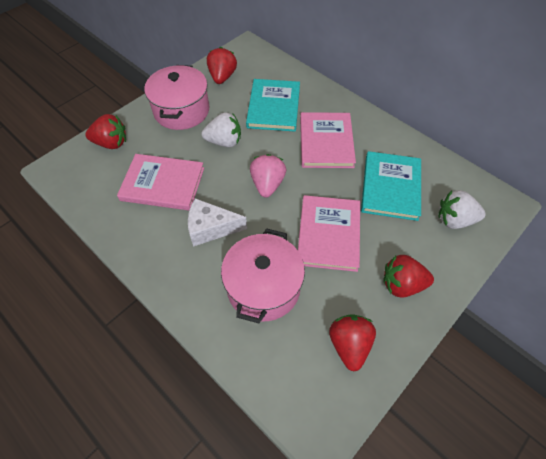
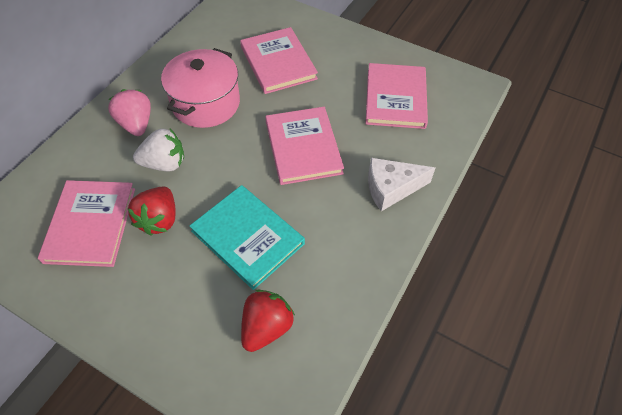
pink book: [117,154,204,211] [298,195,360,272] [300,112,356,168] = 3 -> [38,180,135,267] [240,27,318,94] [265,107,344,185] [365,63,428,129] = 4
pink pot: [144,65,209,130] [221,228,305,323] = 2 -> [161,48,240,128] = 1
red strawberry: [85,114,126,149] [207,47,237,84] [329,314,376,371] [383,255,434,298] = 4 -> [127,186,176,236] [241,290,295,352] = 2
turquoise book: [246,79,300,132] [361,151,421,221] = 2 -> [190,185,305,290] = 1
white strawberry: [201,113,241,147] [438,190,486,229] = 2 -> [133,129,184,171] = 1

